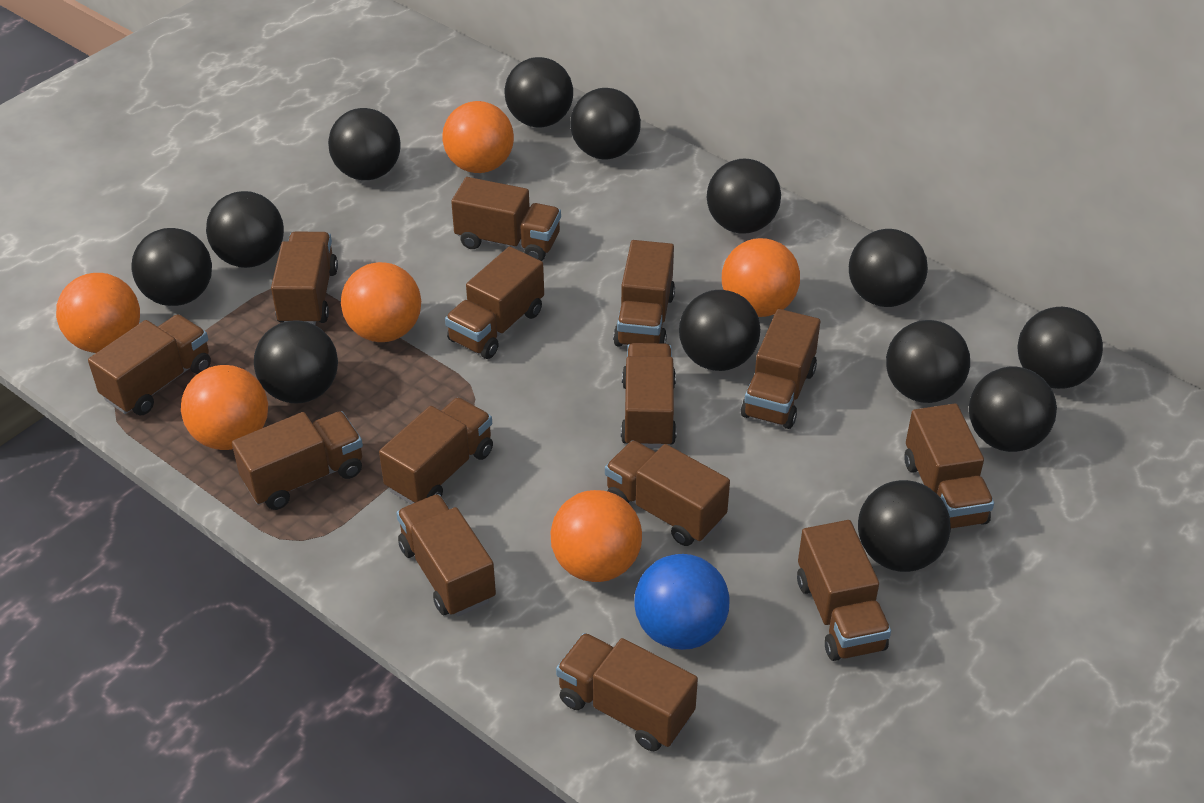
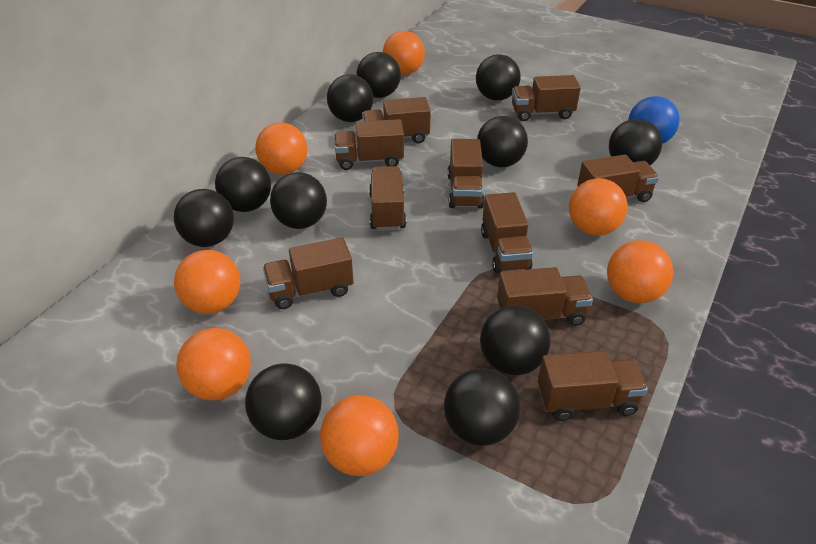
black ball: [132,228,212,306] [206,191,284,268] [254,320,338,404] [328,108,401,180] [504,57,573,127] [570,88,641,159] [679,290,760,371] [707,159,781,234] [849,229,928,307] [858,480,951,572] [886,320,970,403] [969,367,1057,452] [1017,307,1103,389] = 13 -> [174,189,234,247] [215,157,271,212] [245,363,322,440] [270,172,327,229] [327,74,373,122] [356,52,401,98] [444,368,520,446] [476,54,521,101] [477,116,528,167] [480,305,550,375] [609,119,662,165] = 11
brown truck: [88,314,211,415] [232,411,363,510] [271,232,338,325] [379,397,493,504] [397,494,496,616] [445,246,544,359] [451,177,561,261] [556,633,698,751] [605,440,730,546] [613,240,675,347] [621,343,677,449] [741,309,820,429] [797,520,891,661] [904,403,994,529] = 14 -> [263,237,354,309] [334,119,404,170] [362,97,431,143] [369,166,407,231] [447,139,484,209] [481,192,533,273] [497,267,593,326] [512,75,581,121] [538,351,648,421] [577,154,659,202] = 10
orange ball: [56,273,140,353] [181,365,268,450] [341,262,421,342] [442,101,514,173] [550,490,642,582] [722,238,800,317] = 6 -> [174,250,240,314] [177,328,251,401] [255,122,307,175] [320,395,399,476] [383,31,425,75] [569,178,628,235] [607,240,673,304] = 7

